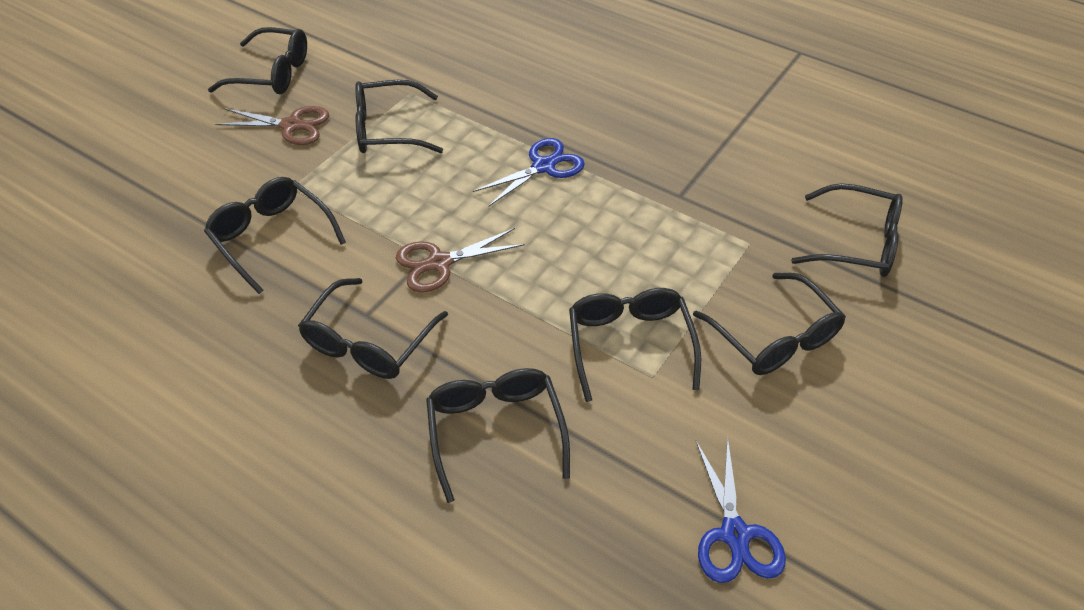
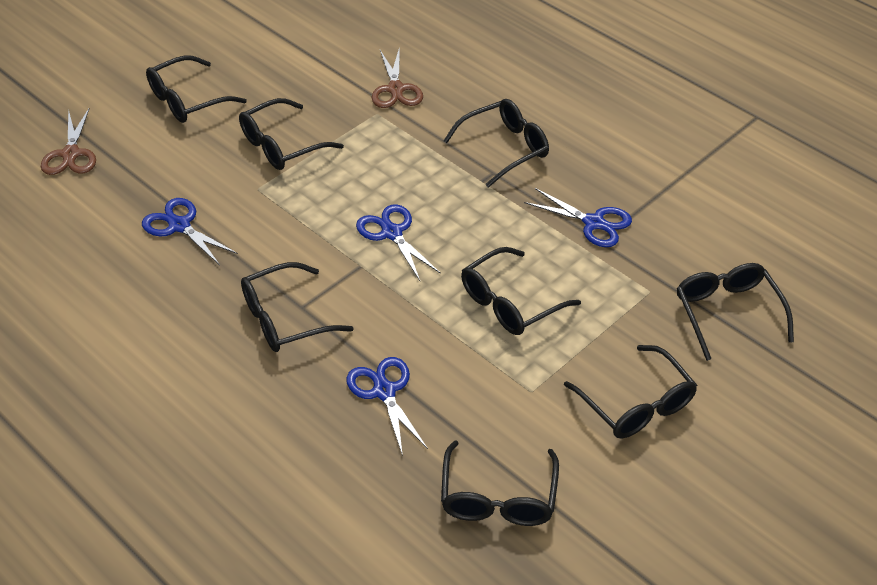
blue scissors: [473,138,585,207] [696,437,786,583] = 2 -> [142,198,238,265] [347,357,428,456] [356,204,441,281] [524,188,632,247] = 4

